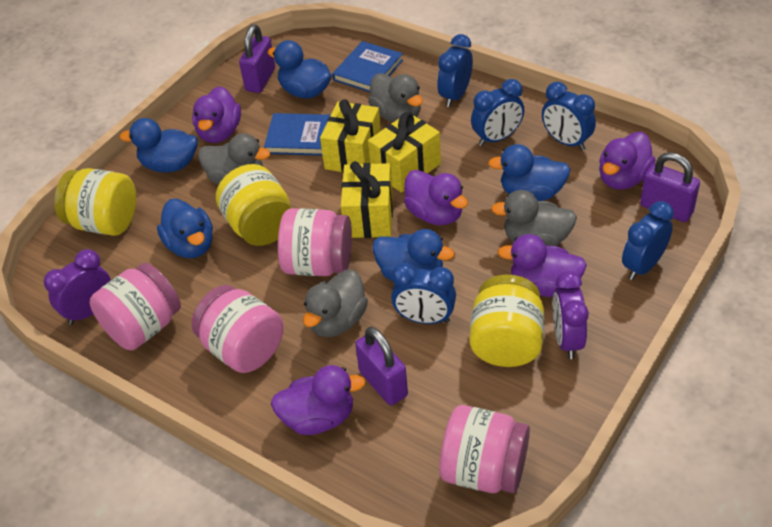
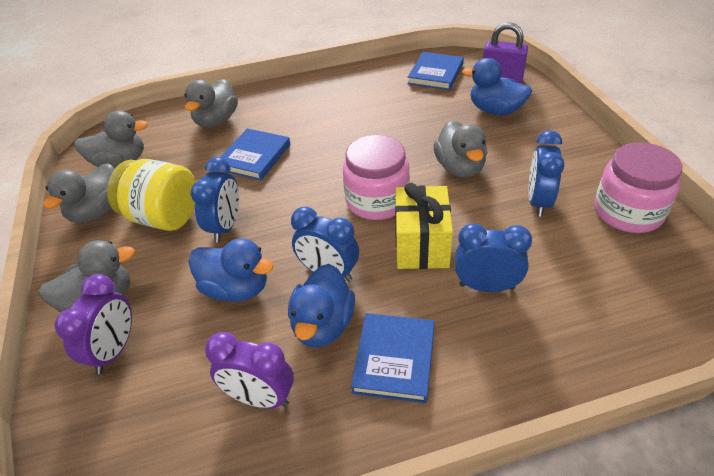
blue book: [264,113,331,156] [332,41,403,92] = 2 -> [221,128,290,181] [351,313,435,403] [408,52,464,90] = 3
blue clock: [391,263,456,324] [437,34,473,107] [471,79,524,146] [542,82,596,151] [622,201,674,280] = 5 -> [191,157,239,243] [291,207,359,282] [455,223,532,292] [528,130,564,217] = 4
blue duck: [119,118,198,173] [157,199,213,258] [267,40,332,99] [372,229,454,281] [488,144,571,201] = 5 -> [188,238,274,302] [288,264,355,347] [462,58,532,115] = 3
grey duck: [198,133,270,185] [303,270,368,337] [368,73,423,122] [491,190,577,246] = 4 -> [39,240,135,312] [43,163,115,223] [74,111,148,168] [184,79,238,128] [434,120,487,178] = 5
pink jar: [90,263,181,351] [192,285,283,373] [278,208,352,276] [439,405,530,493] = 4 -> [343,135,410,220] [595,142,682,233] = 2
purple duck: [192,86,241,143] [271,365,366,435] [404,170,468,225] [497,234,587,297] [599,132,656,190] = 5 -> none = 0
purple padlock: [239,24,275,93] [355,326,408,405] [640,152,700,222] = 3 -> [483,22,528,84] = 1
yellow gift: [320,99,381,173] [341,161,393,238] [368,112,441,193] = 3 -> [395,183,453,269] = 1
yellow jar: [54,168,136,236] [216,164,291,246] [469,274,544,367] = 3 -> [107,159,196,231] = 1

